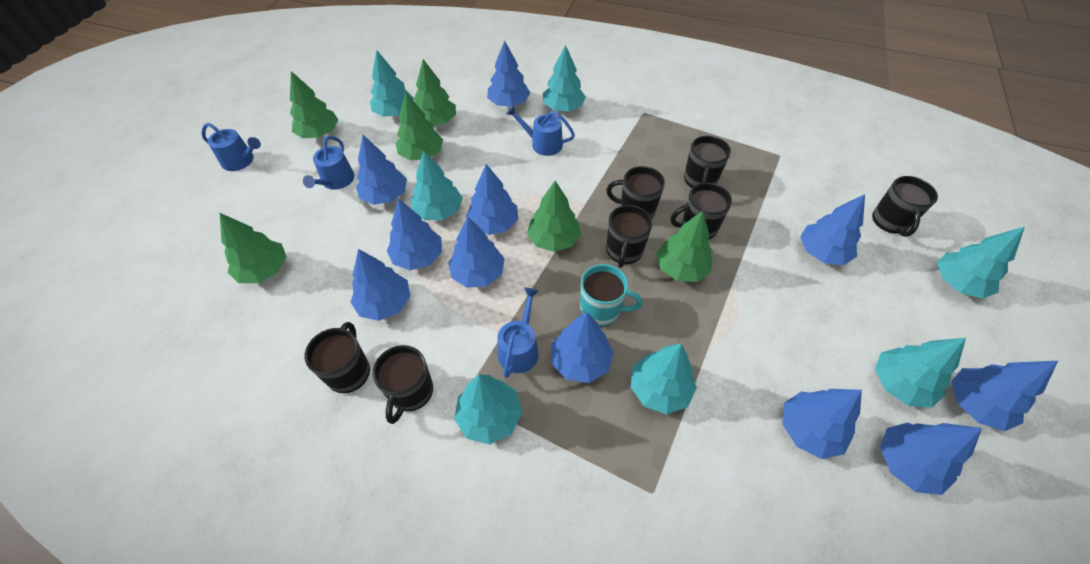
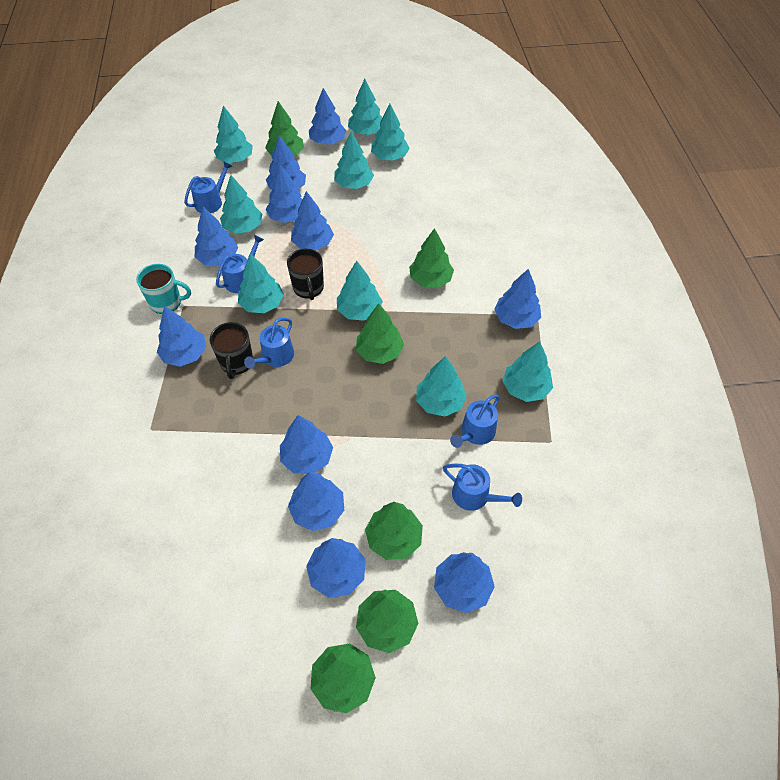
black mug: [305,322,370,393] [373,345,433,424] [606,166,665,218] [606,205,653,268] [671,183,732,240] [684,136,731,188] [872,176,938,237] = 7 -> [210,322,253,379] [287,248,324,300] = 2
blue watering can: [202,123,261,171] [303,136,354,190] [497,288,539,378] [506,105,575,156] = 4 -> [184,161,232,213] [216,235,264,293] [244,317,294,369] [443,464,522,511] [450,395,500,448] = 5
turquoise tree: [370,51,414,117] [411,151,463,220] [454,375,522,445] [543,45,586,111] [631,344,697,414] [875,338,966,408] [937,227,1025,299] = 7 -> [214,106,253,163] [220,175,262,233] [238,253,284,313] [334,131,374,189] [337,261,383,321] [348,79,382,135] [371,104,410,161] [416,356,467,416] [502,341,553,402] = 9

